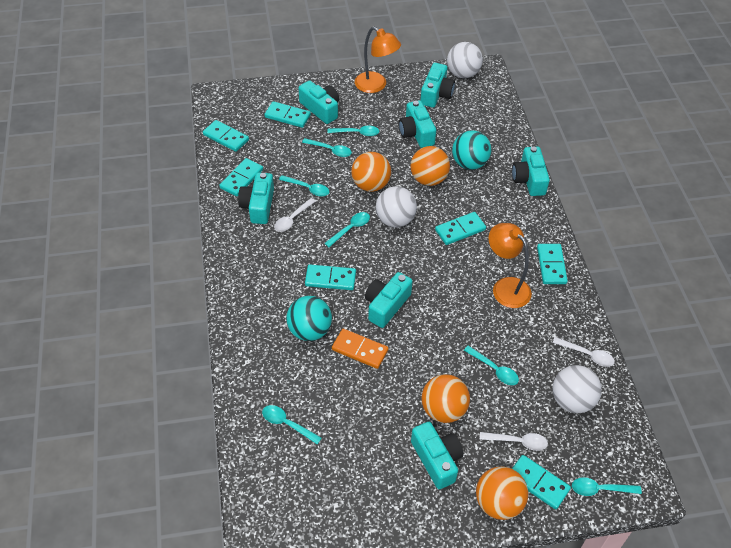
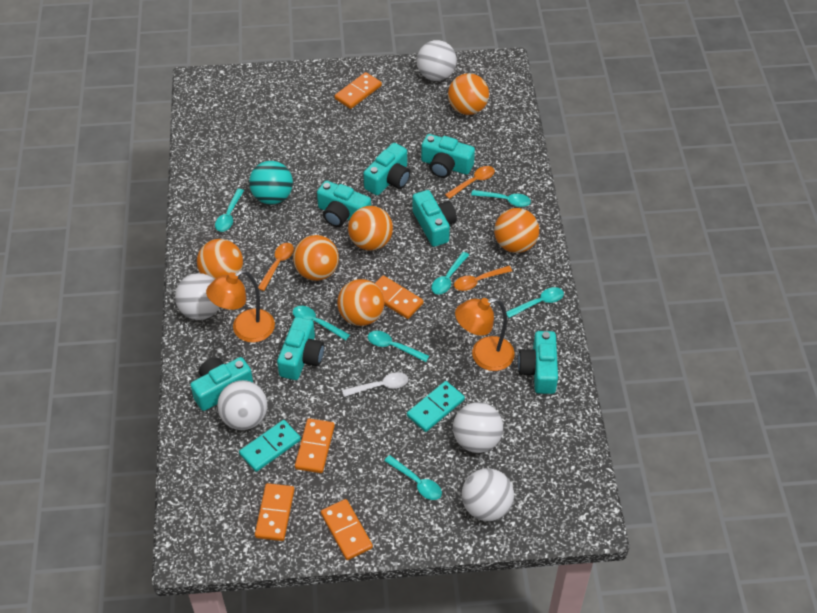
orange ball: [351,152,391,192] [410,146,450,186] [422,374,470,423] [476,466,528,520] = 4 -> [197,239,243,279] [293,235,339,281] [337,279,384,326] [348,206,393,251] [448,73,489,115] [494,208,539,253] = 6
orange domino: [332,329,389,369] = 1 -> [255,483,294,541] [295,418,335,473] [321,499,373,560] [335,72,382,109] [375,275,424,319] = 5
orange spoon: none = 0 -> [258,243,294,291] [445,166,495,199] [454,266,512,291] = 3
turquoise ball: [287,296,332,341] [452,130,491,170] = 2 -> [249,161,293,205] = 1
turquoise domino: [203,120,249,152] [219,158,263,196] [264,101,311,128] [305,265,356,290] [435,212,486,245] [512,455,571,509] [537,244,568,284] = 7 -> [239,420,301,472] [407,381,465,432] = 2
white ball: [376,186,417,228] [447,42,483,78] [552,365,602,413] = 3 -> [175,273,220,320] [217,380,268,430] [417,40,457,81] [453,402,503,453] [462,468,514,521] = 5
white spoon: [274,198,316,232] [480,432,548,451] [553,337,615,367] = 3 -> [342,372,408,397] = 1

